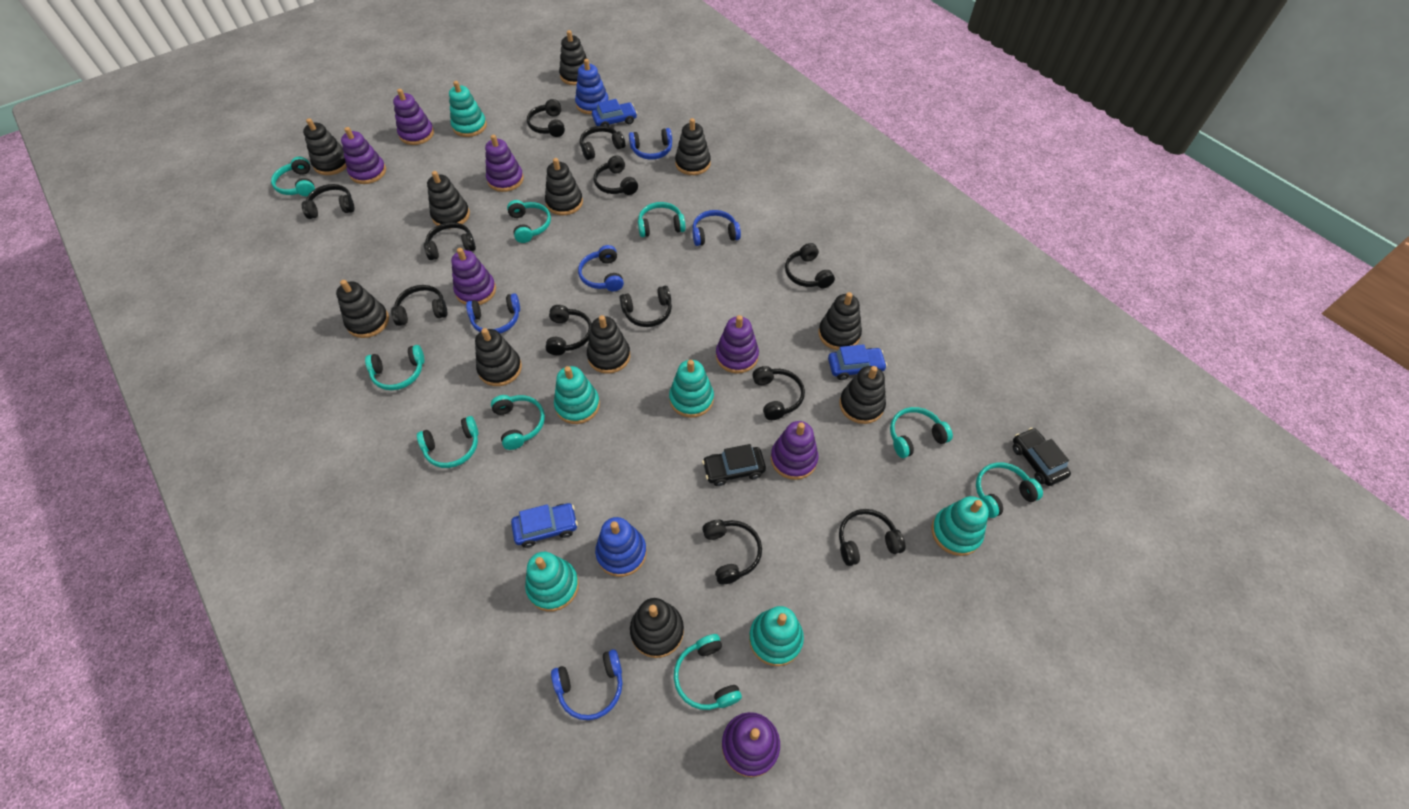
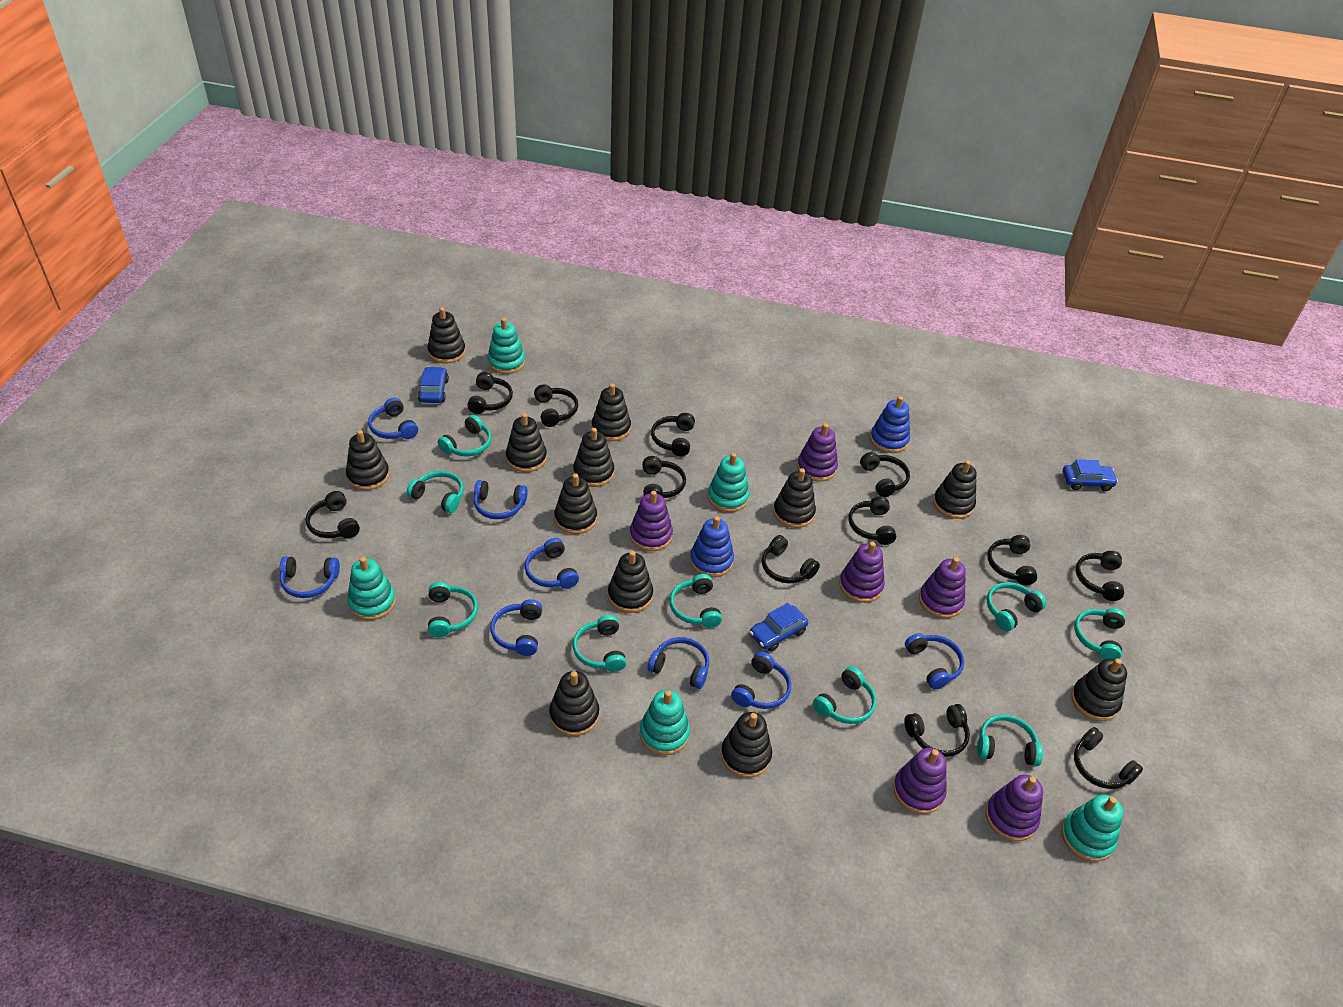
black car: [702,444,766,486] [1013,428,1071,486] = 2 -> none = 0
black stacking toy: [303,118,347,175] [336,280,389,338] [427,171,470,229] [475,328,522,386] [545,158,583,215] [559,30,587,85] [587,315,630,374] [630,598,684,658] [675,118,711,175] [819,292,862,350] [840,366,886,424] = 11 -> [346,430,390,490] [427,307,466,363] [506,413,547,472] [549,671,599,736] [554,473,597,534] [573,428,614,487] [592,383,631,441] [608,551,653,613] [721,712,772,778] [773,468,816,528] [933,460,977,519] [1071,658,1127,721] = 12
blue headphones: [466,293,520,333] [551,649,623,720] [578,245,624,291] [629,128,672,160] [692,210,741,246] = 5 -> [280,556,340,598] [368,398,418,439] [474,480,528,519] [490,599,542,656] [525,538,579,589] [648,637,709,689] [731,652,791,709] [905,633,964,689] = 8
purple stacking toy: [341,127,386,184] [393,89,434,145] [451,248,496,305] [485,135,524,192] [716,315,759,374] [722,712,780,777] [771,421,818,480] = 7 -> [630,491,673,551] [797,423,838,482] [839,542,885,603] [893,748,947,814] [919,557,966,618] [985,774,1043,841] = 6
turquoise stacking toy: [449,81,487,137] [525,552,579,611] [554,366,600,424] [669,360,714,418] [749,606,804,666] [931,496,989,556] = 6 -> [347,557,396,620] [487,318,525,374] [640,690,690,755] [708,453,750,512] [1061,794,1123,862] = 5

